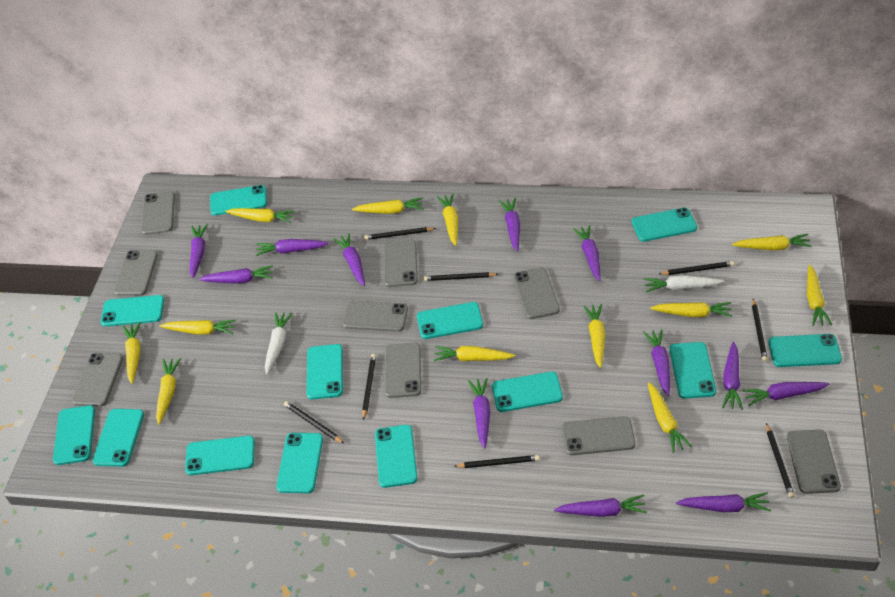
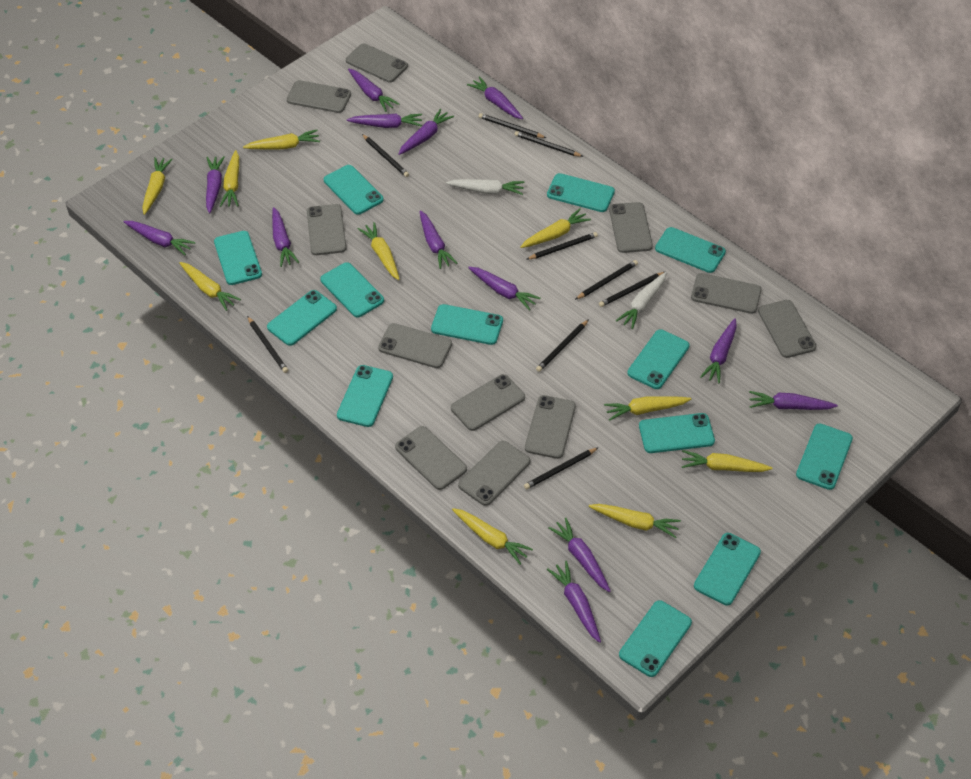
black pencil: [284,401,344,443] [362,354,376,420] [364,227,436,240] [423,272,498,281] [454,455,540,468] [659,261,734,275] [752,299,768,362] [766,423,795,498] = 8 -> [247,316,288,373] [362,134,409,177] [479,113,546,138] [514,131,583,157] [524,447,599,489] [527,232,598,259] [536,319,589,372] [575,260,638,300] [599,272,664,307] = 9
grey phone: [72,353,123,407] [114,250,158,296] [141,191,175,235] [342,301,408,332] [384,240,418,287] [385,343,421,398] [513,267,560,319] [562,416,635,455] [787,430,841,494] = 9 -> [287,80,351,113] [307,204,347,255] [346,43,408,82] [378,323,452,368] [395,426,467,490] [451,374,525,431] [458,441,530,506] [525,395,576,459] [609,202,653,253] [691,273,762,314] [758,300,816,358] = 11
purple carrot: [190,224,208,278] [199,265,273,284] [256,239,329,256] [333,233,365,286] [468,378,490,449] [499,198,520,251] [554,494,647,517] [573,225,601,281] [644,329,670,396] [676,492,771,512] [722,342,743,410] [743,382,830,406] = 12 -> [124,221,195,255] [206,156,225,213] [272,207,299,267] [347,114,422,128] [348,69,399,112] [398,109,454,155] [419,210,458,269] [467,76,523,119] [468,267,541,311] [547,561,601,643] [548,518,611,592] [700,318,737,384] [749,391,838,410] = 13
yellow carrot: [123,322,141,384] [156,358,181,425] [160,320,236,335] [225,208,295,223] [352,197,423,214] [434,346,515,361] [437,194,458,246] [583,304,605,368] [648,382,692,453] [650,302,732,317] [732,234,812,250] [807,265,832,326] = 12 -> [142,157,173,215] [179,262,241,311] [220,150,239,207] [243,130,320,149] [358,222,400,280] [452,508,533,565] [520,209,591,248] [589,504,681,538] [604,396,691,421] [682,450,773,472] = 10

